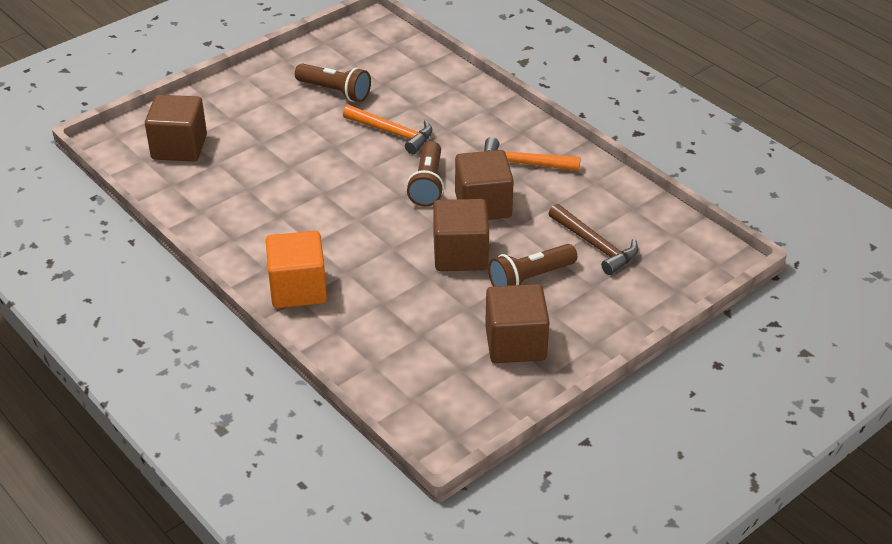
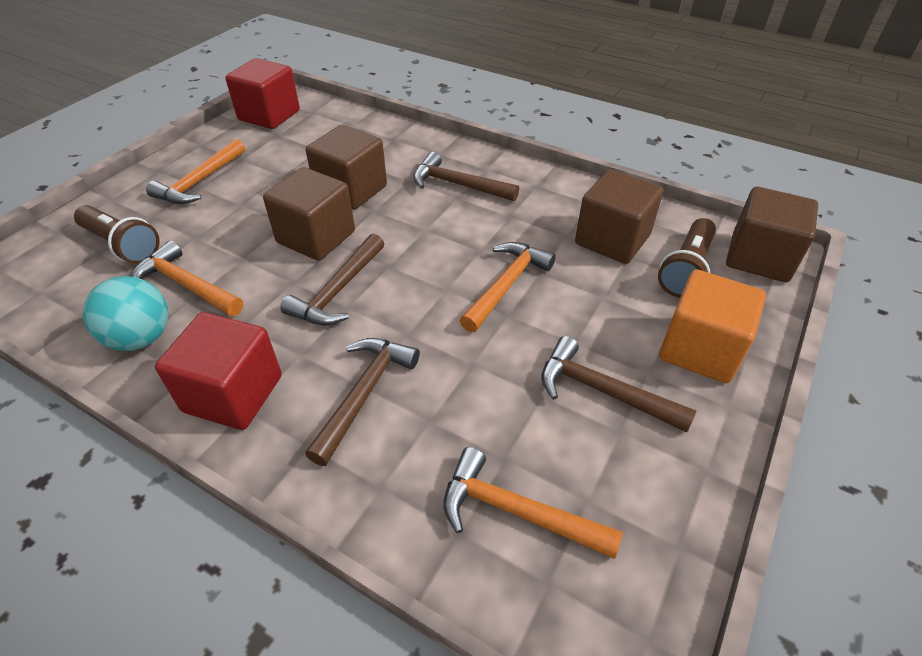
brown flashlight: [295,63,371,102] [406,141,444,207] [488,244,577,286] = 3 -> [74,205,160,264] [658,218,716,298] = 2
brown hammer: [548,204,638,275] = 1 -> [280,233,384,325] [305,338,420,466] [414,152,519,201] [541,336,696,432] = 4
orange hammer: [343,105,433,154] [484,137,581,171] = 2 -> [132,240,243,316] [146,139,245,204] [443,447,623,559] [460,242,556,332] = 4
red cube: none = 0 -> [155,312,282,430] [225,58,300,129] = 2
turquoise ball: none = 0 -> [83,276,168,351] = 1

